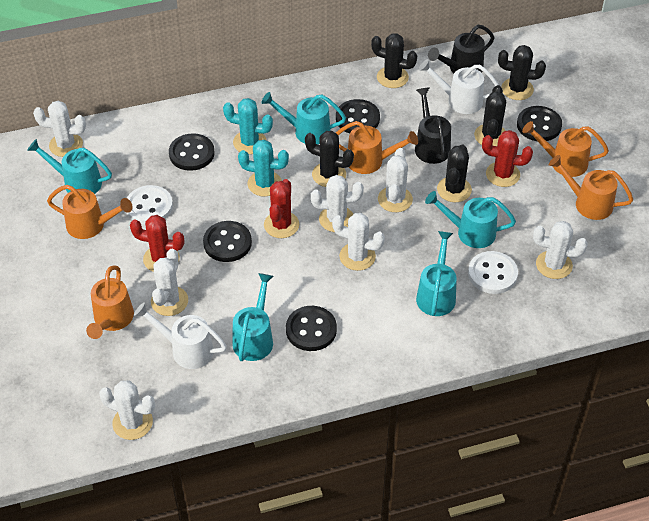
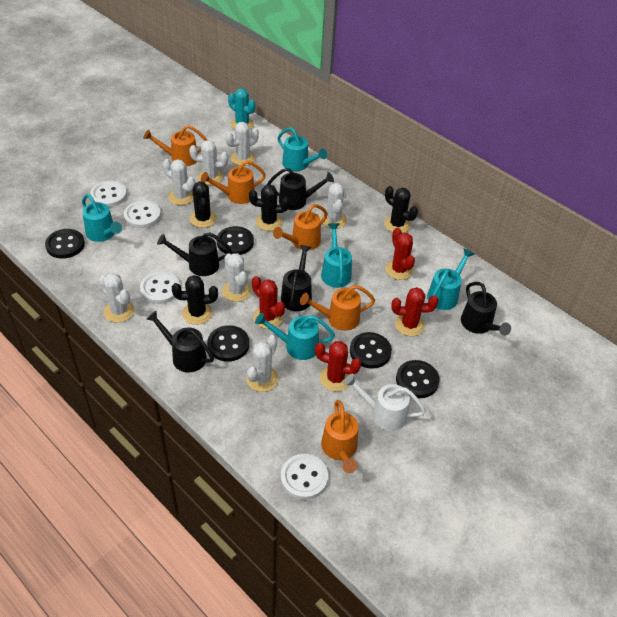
black cactus: [305,131,354,187] [371,33,417,88] [437,144,472,202] [474,85,506,146] [498,45,546,100] = 5 -> [172,275,218,325] [190,181,217,228] [249,184,289,231] [384,186,418,233] = 4
black watering can: [415,87,451,164] [428,25,494,73] = 2 -> [146,311,214,373] [157,232,232,276] [267,168,334,210] [281,245,312,311] [461,282,511,336] = 5
red cactus: [130,215,184,272] [264,179,299,238] [482,130,533,187] = 3 -> [252,276,285,329] [315,341,361,391] [385,228,415,280] [391,287,438,336] = 4
turquoise cactus: [223,98,273,154] [238,140,289,197] = 2 -> [228,88,256,130] = 1
white button: [126,185,173,225] [468,251,518,294] = 2 -> [90,181,127,207] [124,201,161,228] [140,271,180,304] [281,454,328,500] = 4
white watering can: [134,302,227,369] [419,59,499,114] = 2 -> [343,374,426,431] = 1

